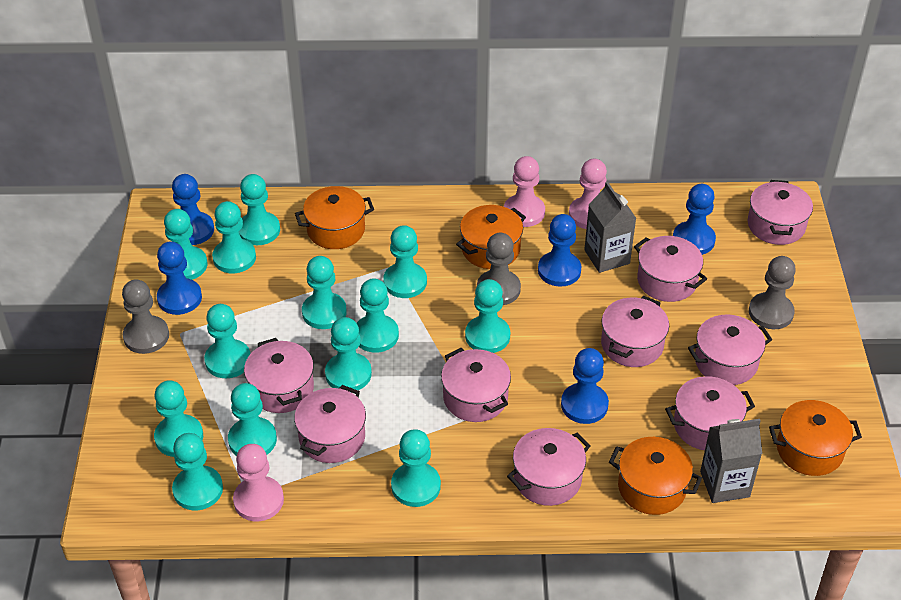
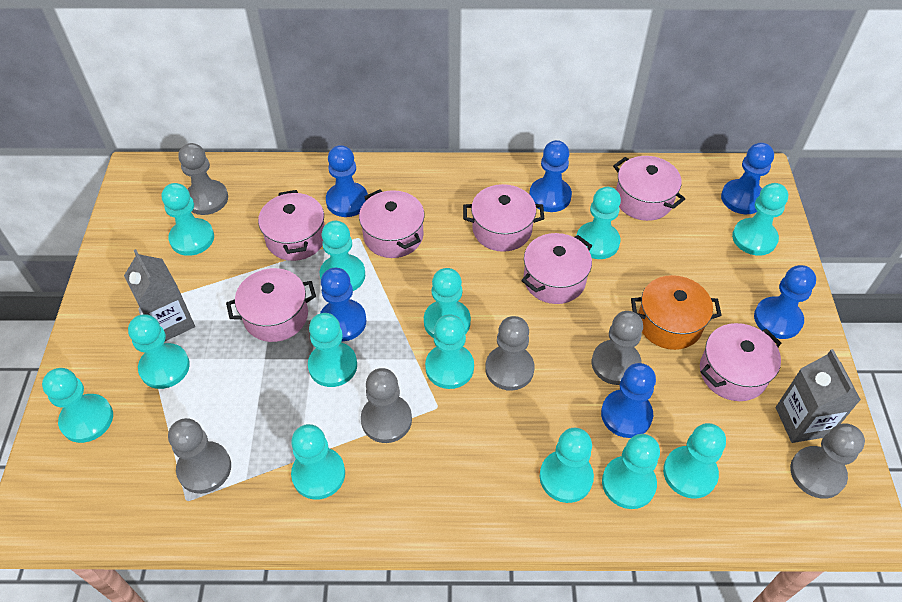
blue pawn: [157,241,202,315] [172,174,214,245] [538,214,582,287] [561,348,609,424] [673,184,716,255] = 5 -> [320,268,367,341] [326,145,368,217] [529,140,572,212] [601,363,656,438] [721,143,774,214] [754,265,816,339] = 6
grey pawn: [122,279,169,354] [477,233,521,305] [749,256,796,329] = 3 -> [168,418,231,494] [179,143,228,215] [361,368,412,443] [485,316,535,391] [592,311,643,385] [790,423,865,499] = 6
orange pot: [295,186,374,249] [456,205,526,269] [609,437,702,515] [769,400,862,476] = 4 -> [631,275,722,350] = 1
pink pawn: [233,444,284,521] [504,156,545,227] [569,159,607,229] = 3 -> none = 0
pink pot: [244,338,314,413] [294,385,366,463] [441,348,511,422] [507,428,590,506] [601,296,669,367] [634,236,707,302] [665,376,755,450] [688,315,772,385] [748,180,813,245] = 9 -> [226,268,316,342] [258,190,325,261] [359,189,425,258] [463,184,544,252] [521,233,592,304] [613,156,685,221] [700,323,781,401] = 7

